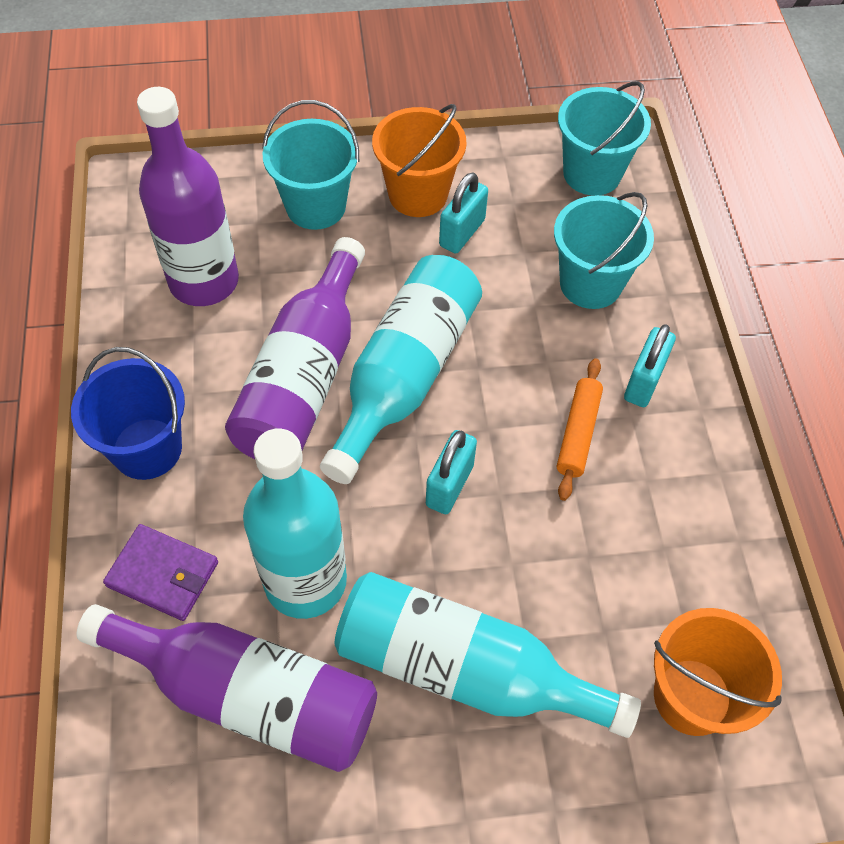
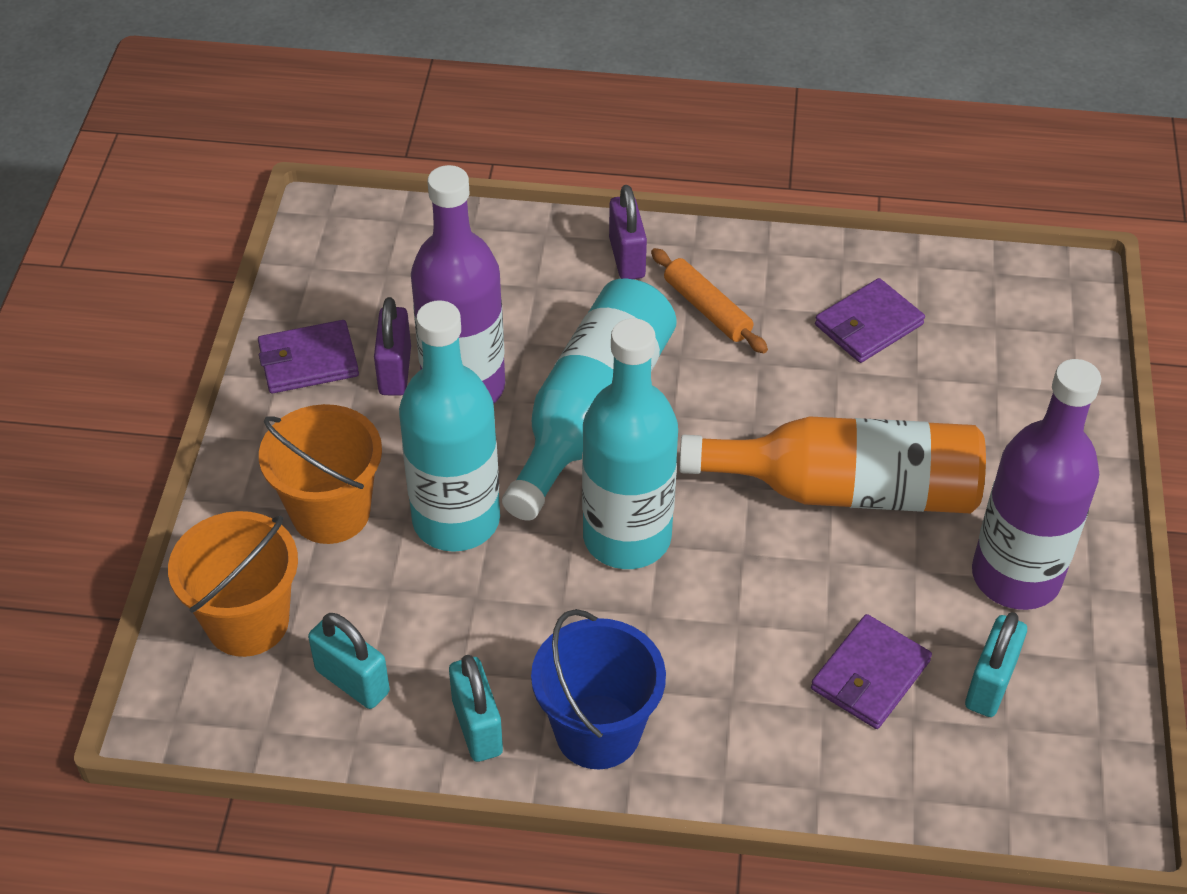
orange bottle: none = 0 -> [679,416,986,514] = 1
purple bottle: [77,604,377,772] [137,87,239,306] [225,237,365,459] = 3 -> [411,165,505,404] [972,359,1101,610] = 2
purple padlock: none = 0 -> [374,297,411,396] [609,185,647,279] = 2
purple wallet: [103,524,218,621] = 1 -> [258,320,359,394] [811,614,932,729] [815,278,925,363] = 3
turquoise bucket: [262,100,359,230] [554,192,654,309] [558,81,651,196] = 3 -> none = 0

